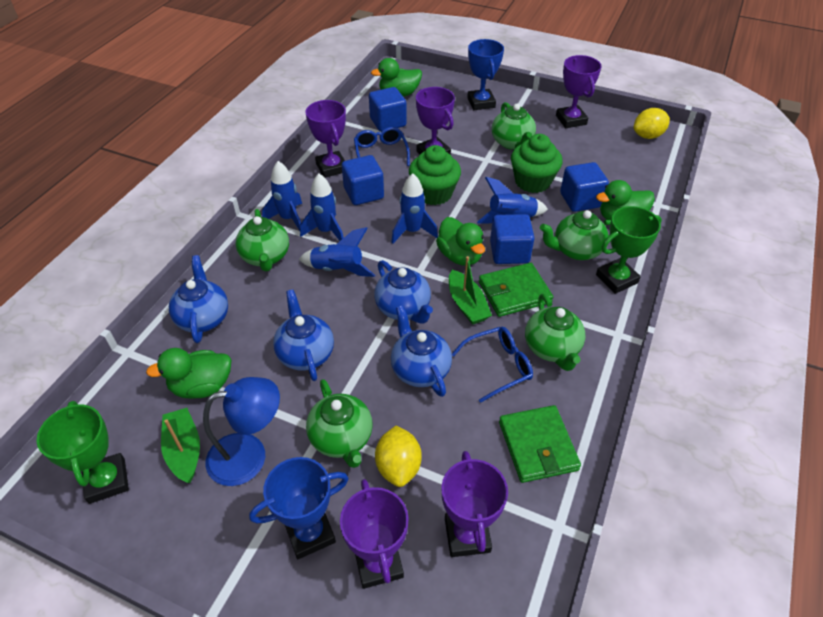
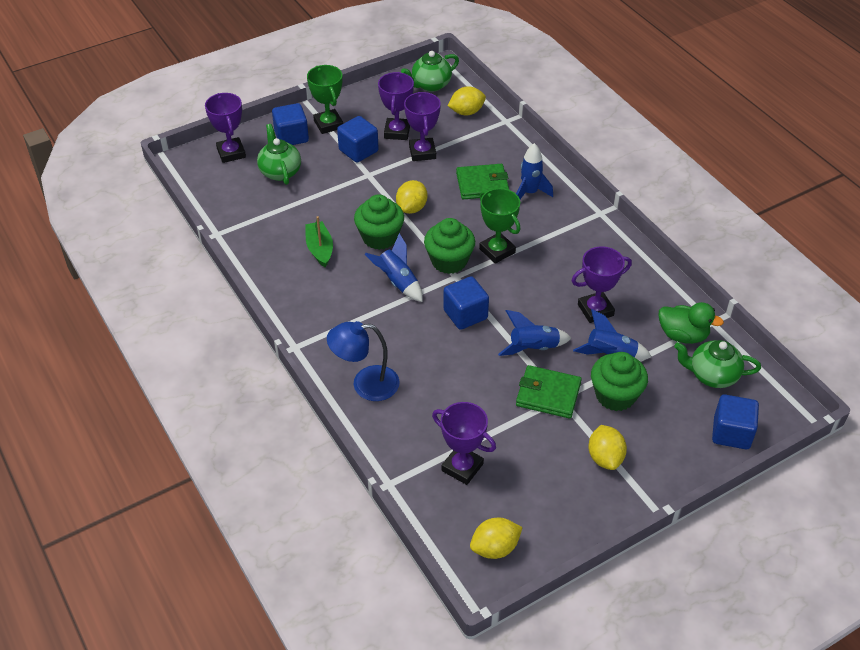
blue glasses: [354,127,410,166] [452,327,533,403] = 2 -> none = 0
blue rocket: [262,161,302,231] [299,227,375,277] [300,174,344,241] [391,173,438,244] [477,177,548,224] = 5 -> [365,233,423,302] [498,310,571,356] [516,143,553,199] [573,309,652,360] = 4
blue teapot: [169,255,228,343] [273,289,334,381] [374,260,433,324] [391,305,452,397] = 4 -> none = 0
blue trophy: [249,457,349,559] [467,39,504,110] = 2 -> none = 0
green boat: [161,408,200,483] [449,256,492,325] = 2 -> [305,216,333,267] = 1
green cupcake: [409,145,461,205] [511,134,563,193] = 2 -> [354,194,404,250] [424,218,475,274] [591,352,648,411] = 3
green duck: [146,348,231,399] [371,58,422,97] [436,217,485,266] [596,180,655,220] = 4 -> [659,302,724,344] = 1
green teapot: [236,209,289,272] [306,379,373,468] [492,102,536,150] [525,294,585,371] [540,210,611,260] = 5 -> [257,124,301,185] [401,51,459,92] [674,340,761,388] = 3
yellow lemon: [375,425,422,487] [634,108,670,139] = 2 -> [396,180,427,214] [448,86,486,115] [470,518,523,559] [588,425,627,470] = 4

